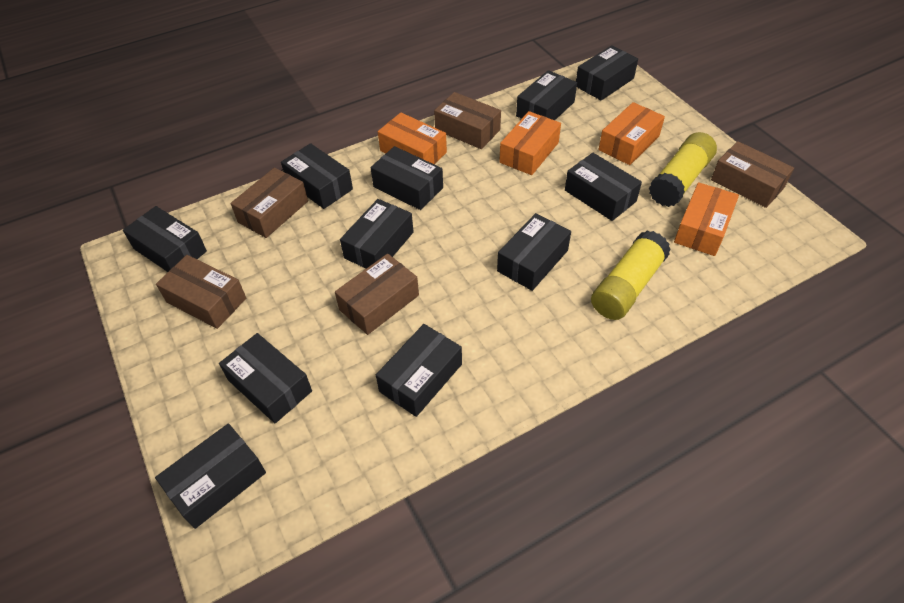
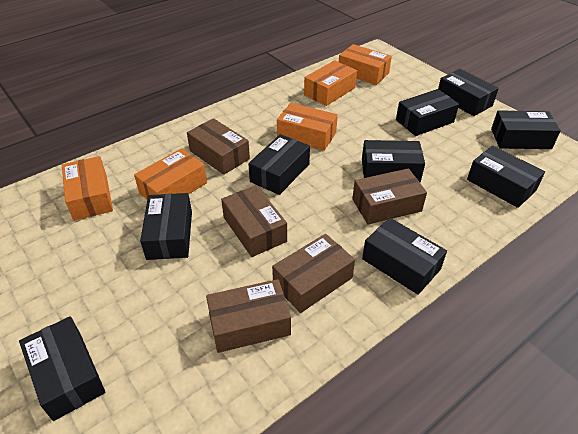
black box: [123,206,207,272] [155,423,266,529] [219,333,312,423] [281,143,353,209] [340,199,414,268] [370,146,443,210] [376,324,462,417] [497,213,571,291] [516,70,577,120] [565,153,642,221] [576,45,638,101] = 11 -> [19,316,106,421] [140,193,192,260] [248,134,310,195] [362,140,425,182] [362,218,447,295] [396,89,459,136] [438,69,499,116] [467,146,545,208] [491,110,561,149] = 9
orange box: [378,112,447,164] [499,111,561,175] [598,102,665,165] [674,182,739,256] = 4 -> [62,156,113,221] [134,148,207,199] [277,103,338,151] [304,60,357,106] [339,44,392,85] = 5
yellow glue stick: [591,231,671,320] [649,132,717,207] = 2 -> none = 0

